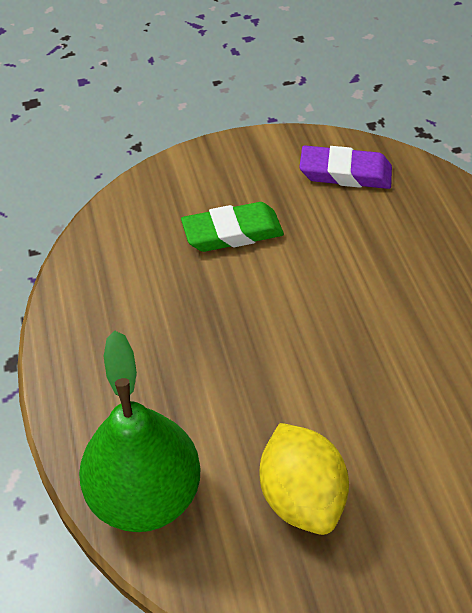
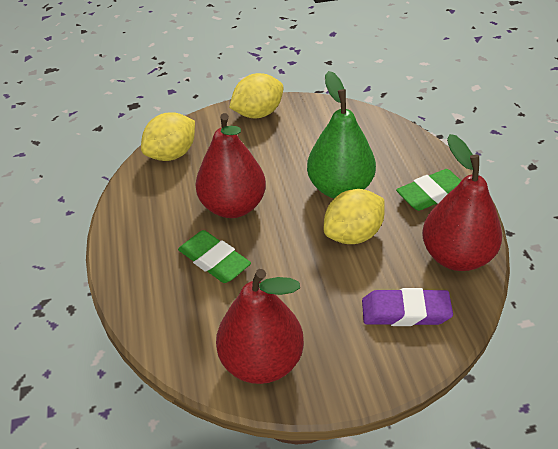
green eraser: [181,202,284,252] = 1 -> [178,230,251,283] [396,169,461,211] = 2
red pear: none = 0 -> [196,113,266,218] [216,269,304,384] [422,134,502,271] = 3
yellow lemon: [260,423,349,535] = 1 -> [141,112,195,161] [229,73,284,118] [324,189,385,244] = 3

